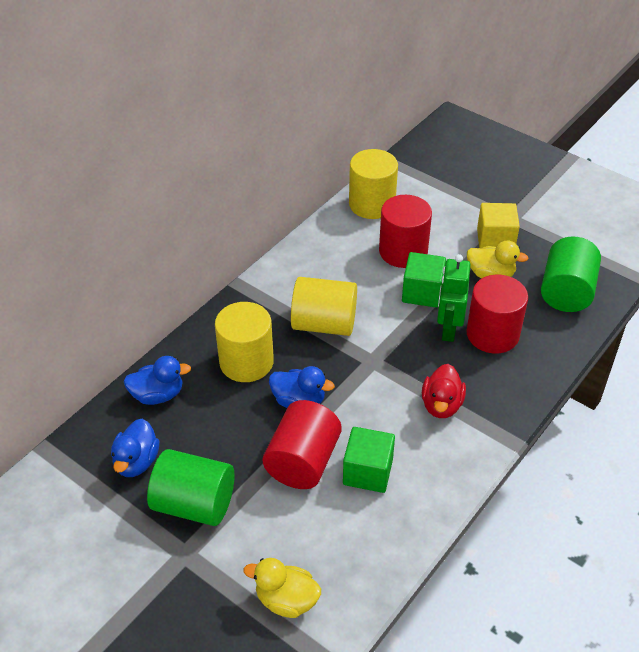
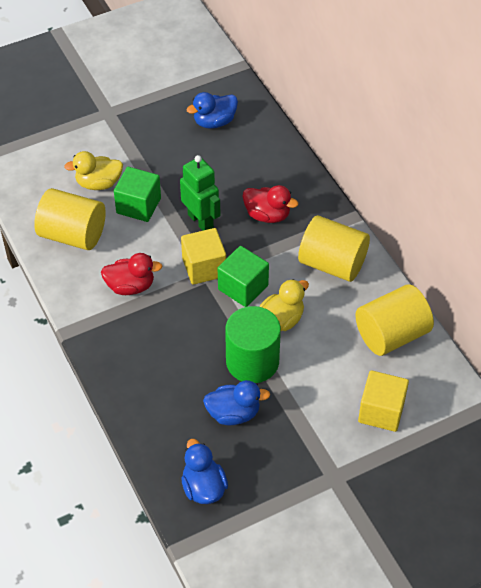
green cylinder: [147,449,234,526] [541,237,601,312] = 2 -> [225,306,281,383] = 1
red cylinder: [263,400,342,489] [379,195,432,268] [466,275,528,353] = 3 -> none = 0
red duck: [422,364,466,418] = 1 -> [101,253,163,295] [242,185,298,223] = 2
yellow cube: [477,203,520,248] = 1 -> [181,228,226,285] [358,370,409,432] = 2

